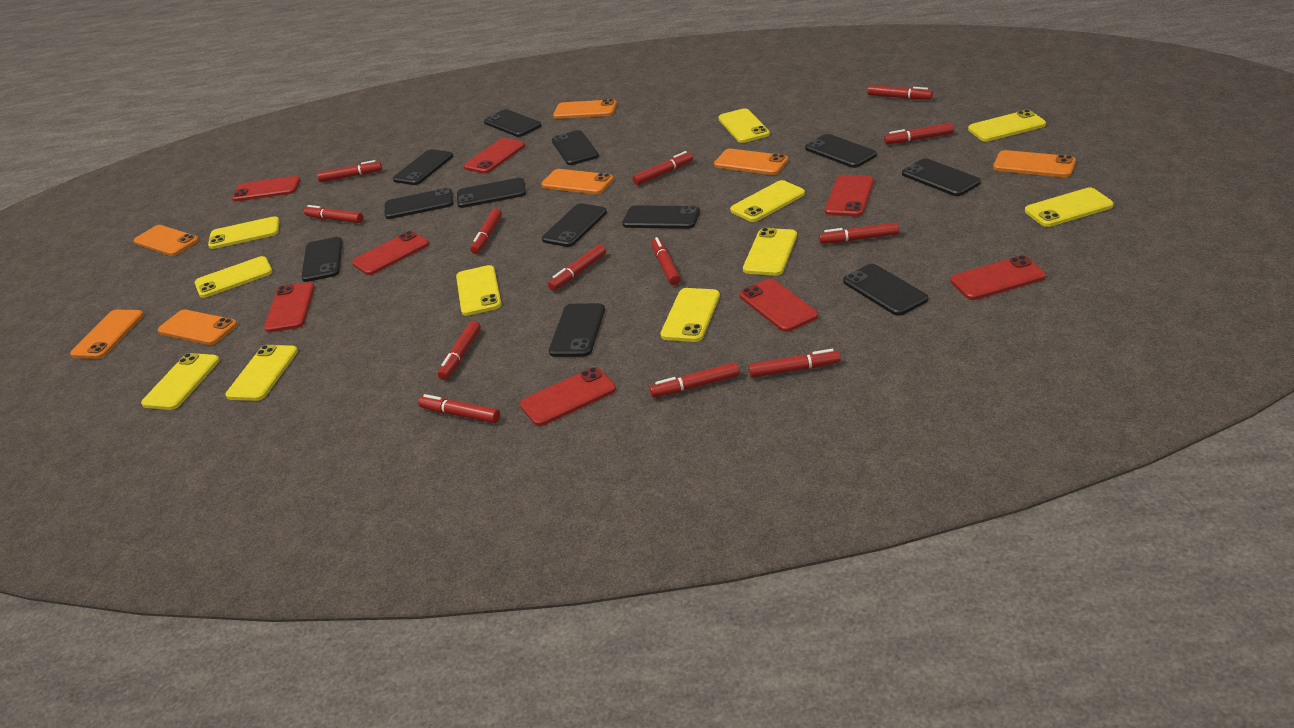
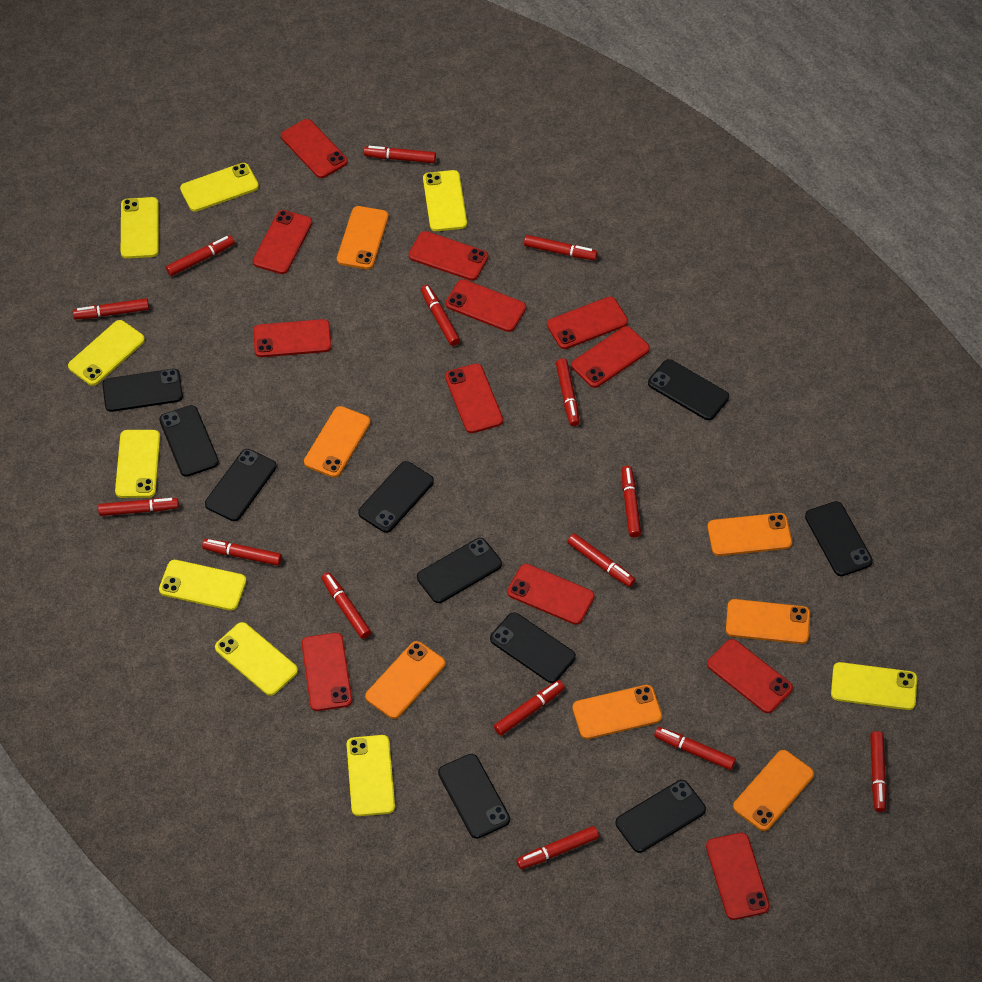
black phone: [301,237,343,282] [385,188,453,219] [393,149,453,185] [457,178,526,208] [484,109,541,137] [542,203,607,247] [549,303,605,357] [552,130,599,165] [622,205,700,229] [805,134,877,168] [843,264,928,316] [902,158,981,196] = 12 -> [102,369,183,412] [159,405,219,477] [205,449,277,521] [358,461,434,533] [417,538,502,603] [438,754,510,839] [490,612,576,683] [616,780,706,853] [648,359,729,420] [805,501,873,576] = 10
red marker: [304,205,363,223] [317,160,382,182] [418,394,500,423] [438,321,481,380] [470,208,502,254] [548,244,606,291] [632,151,693,185] [649,362,740,397] [652,237,681,285] [748,349,841,378] [819,222,899,244] [867,85,933,100] [884,123,954,144] = 13 -> [73,298,149,320] [98,498,179,516] [166,235,235,276] [202,539,282,566] [321,572,371,639] [364,146,436,163] [421,285,460,346] [494,680,565,736] [516,826,599,869] [524,235,598,260] [556,359,580,426] [567,534,636,587] [622,466,641,537] [654,727,736,770] [870,731,887,812] = 15
red phone: [232,176,301,201] [264,282,315,332] [352,231,429,275] [464,138,525,174] [520,367,616,426] [739,278,818,332] [825,175,874,217] [951,255,1046,300] = 8 -> [253,210,312,274] [253,319,332,357] [281,119,348,178] [301,633,352,711] [409,231,488,281] [445,363,503,433] [446,279,526,332] [507,564,595,625] [547,297,628,349] [571,326,650,388] [706,833,770,920] [707,639,793,713] = 12
yellow phone: [141,353,220,410] [195,256,273,298] [208,216,279,249] [225,345,298,401] [456,265,502,316] [660,288,720,342] [718,108,770,143] [730,180,805,222] [743,228,797,276] [968,110,1046,142] [1025,188,1114,227] = 11 -> [68,320,145,386] [115,430,160,498] [121,197,159,259] [159,560,246,611] [180,163,259,212] [215,622,298,696] [347,735,395,816] [423,170,467,231] [831,662,917,710] = 9

